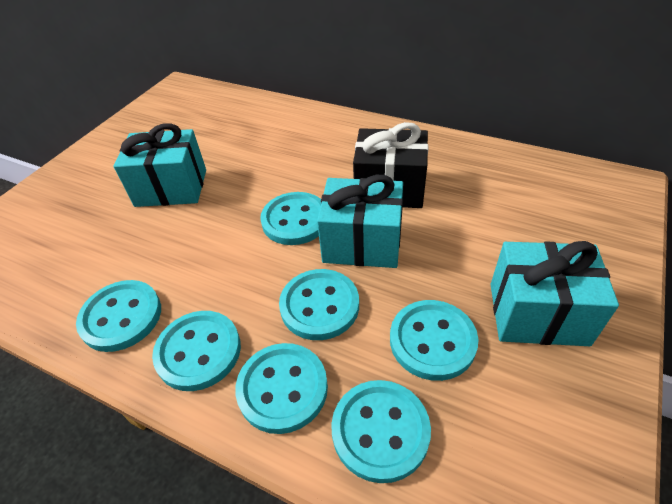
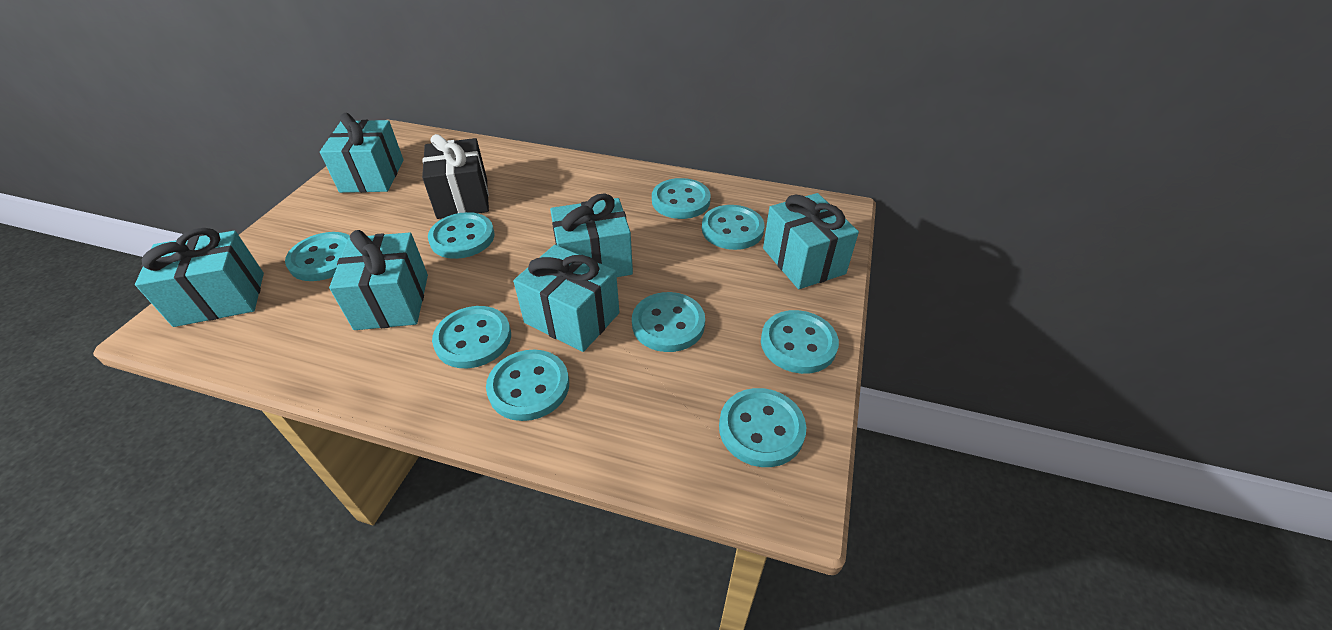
turquoise button: [76,280,161,352] [152,311,241,391] [235,343,328,434] [260,192,321,245] [279,269,359,340] [331,380,431,483] [390,300,478,381] = 7 -> [285,232,350,281] [428,212,495,259] [432,306,511,368] [486,350,569,421] [632,292,705,352] [652,178,711,219] [702,205,765,250] [719,388,806,467] [761,310,839,374] = 9
turquoise gift: [114,123,206,207] [317,175,403,268] [490,241,619,346] = 3 -> [135,228,264,327] [320,113,404,193] [329,230,428,330] [513,245,619,352] [550,194,633,277] [763,193,859,289] = 6

